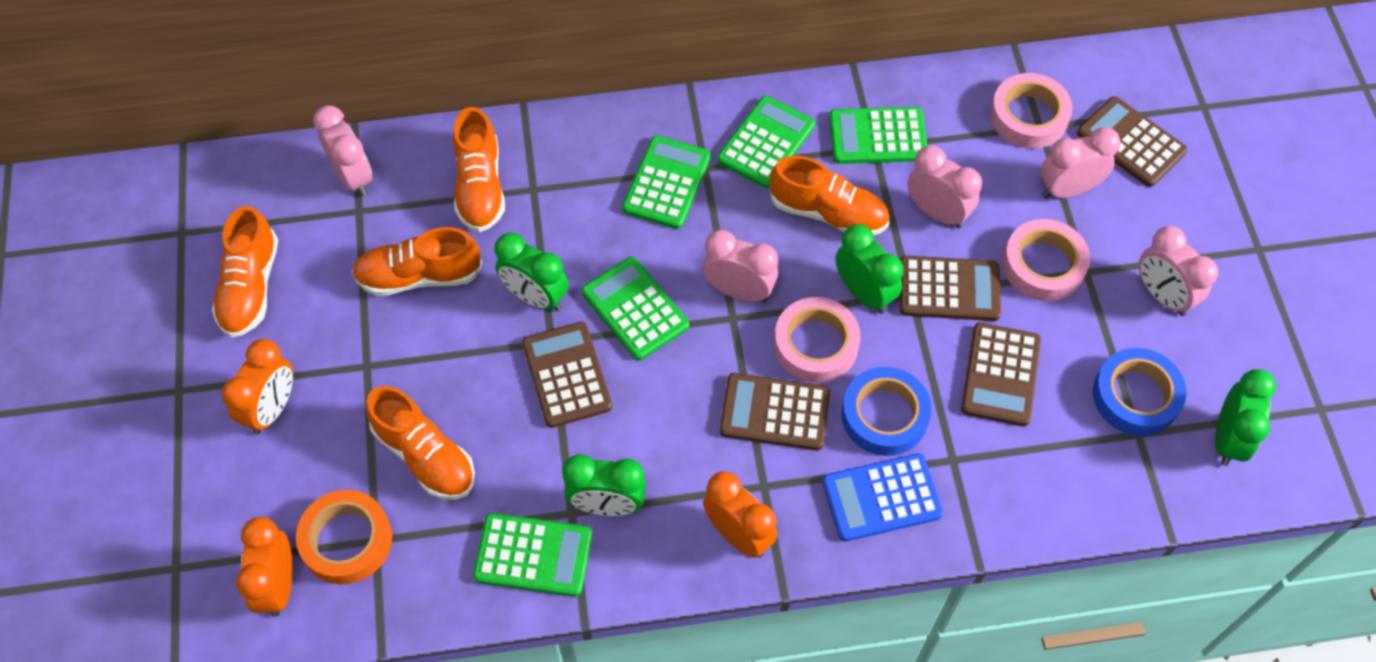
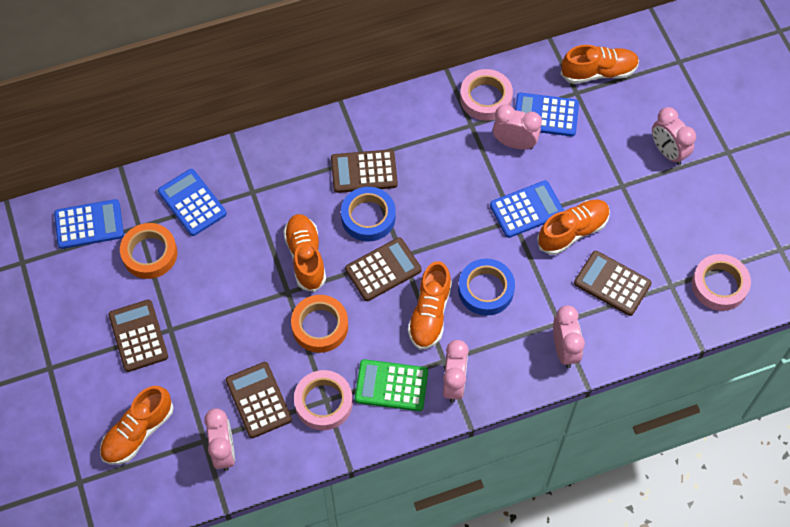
blue calculator: [822,453,943,542] = 1 -> [54,199,124,249] [158,169,227,236] [490,181,564,238] [515,93,579,136] = 4
green calculator: [473,513,592,597] [582,257,689,361] [622,136,711,229] [717,96,815,188] [829,107,927,164] = 5 -> [355,359,428,411] = 1
green clock: [494,232,569,311] [562,454,646,516] [836,224,903,314] [1215,369,1276,466] = 4 -> none = 0
orange clock: [222,339,293,434] [236,517,293,617] [703,472,778,558] = 3 -> none = 0
orange tape: [296,490,392,584] = 1 -> [120,223,177,279] [291,295,348,353] = 2

